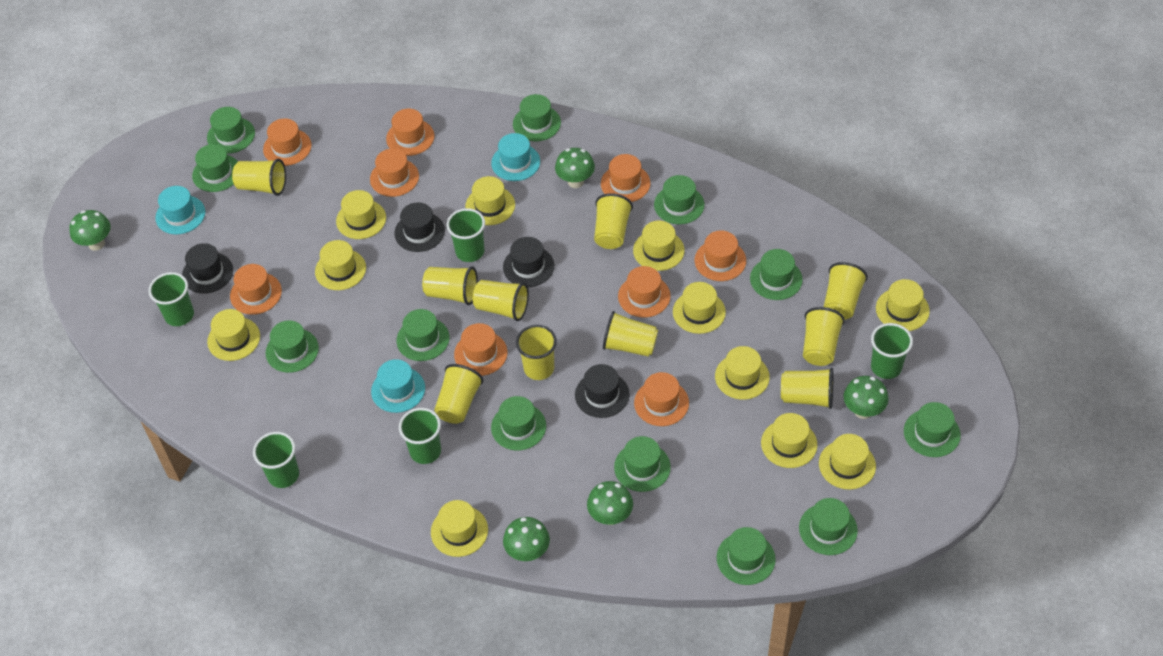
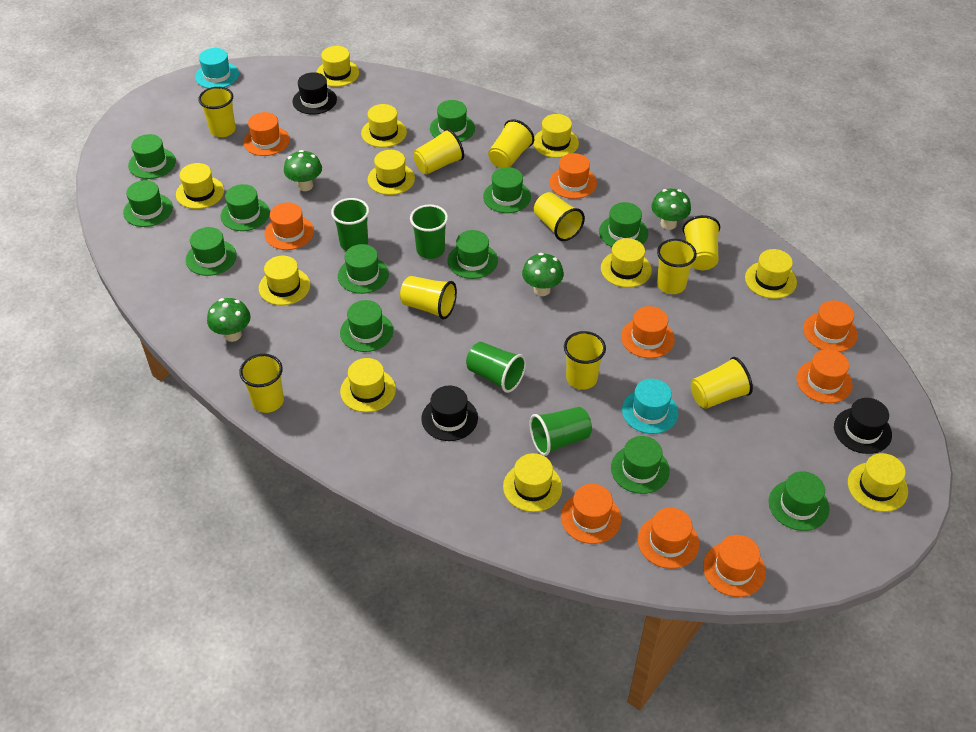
black hat: [182,243,233,294] [394,202,445,252] [503,237,554,287] [575,364,630,418] = 4 -> [292,72,337,115] [421,385,478,441] [834,398,892,454] = 3
green cup: [148,272,194,326] [253,432,299,488] [399,408,441,464] [446,208,485,262] [871,323,913,379] = 5 -> [331,198,369,251] [410,204,448,259] [466,342,526,393] [530,407,592,456] = 4
green mushroom: [69,210,111,251] [503,517,550,561] [555,148,595,188] [587,481,633,525] [844,376,888,419] = 5 -> [207,298,251,342] [284,150,322,191] [522,253,564,296] [651,189,691,230] = 4
turquoise hat: [155,186,205,234] [371,359,425,413] [491,133,540,181] = 3 -> [195,48,239,88] [622,379,678,434] = 2

